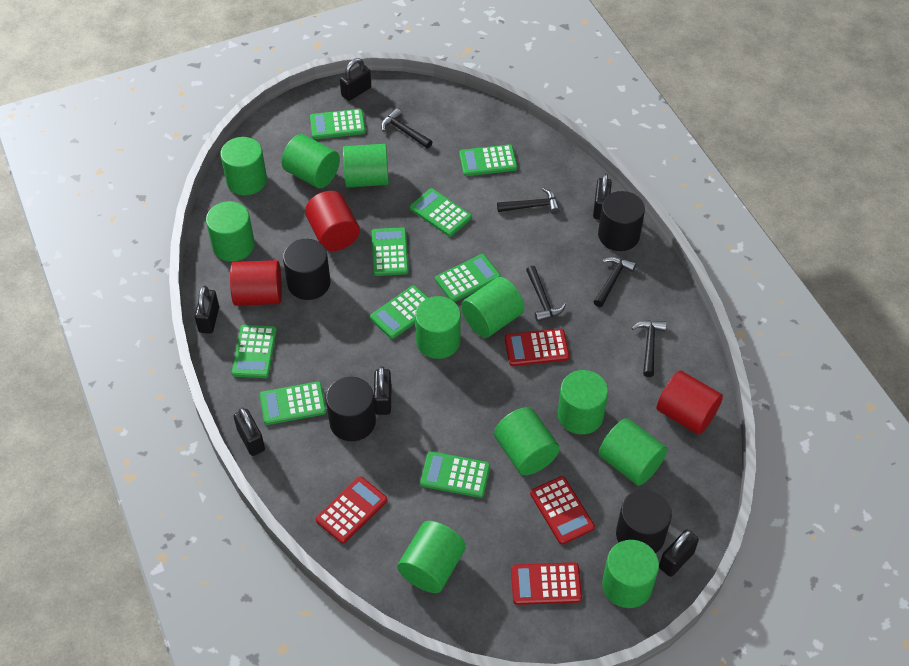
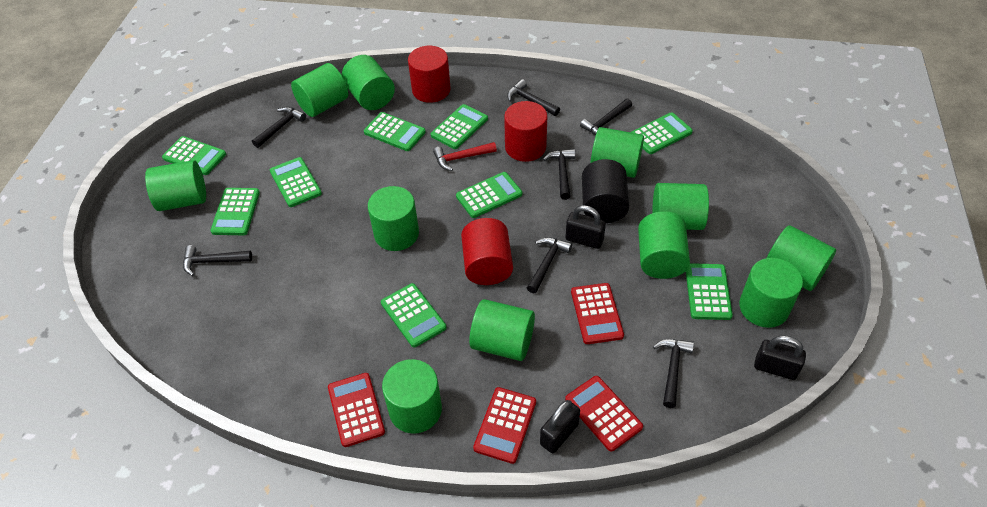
black cylinder: [283,239,330,300] [326,377,376,441] [598,191,645,251] [616,489,672,553] = 4 -> [582,159,629,223] = 1
black hammer: [381,108,432,149] [497,188,560,214] [526,266,566,322] [594,256,636,307] [632,320,666,377] = 5 -> [183,245,252,276] [252,107,306,148] [507,79,560,116] [527,237,572,293] [543,149,575,200] [580,99,632,135] [653,339,694,408] = 7
black padlock: [195,286,219,334] [234,408,265,456] [340,58,371,101] [374,366,392,415] [593,173,612,219] [659,530,699,577] = 6 -> [540,400,580,453] [565,205,606,249] [754,336,806,380] = 3
red hammer: none = 0 -> [433,142,497,171] = 1

